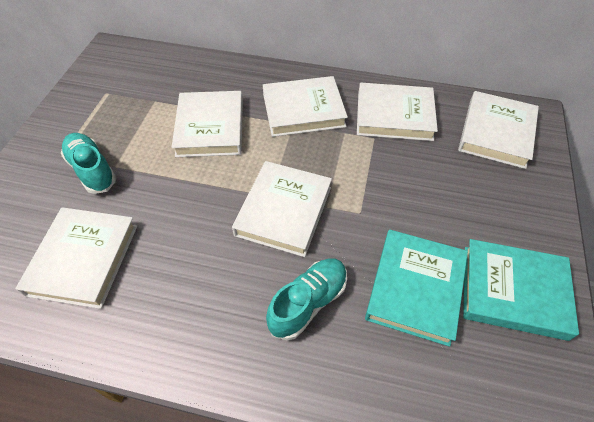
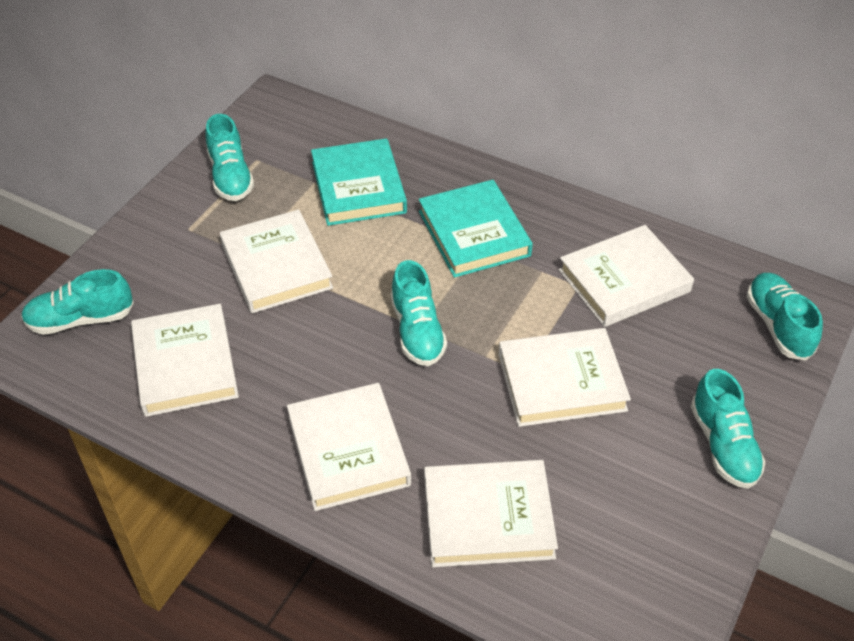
turquoise shoe: [61,133,116,194] [266,258,347,340] = 2 -> [21,269,134,335] [205,114,254,201] [391,260,447,366] [691,369,765,489] [747,273,823,361] = 5

